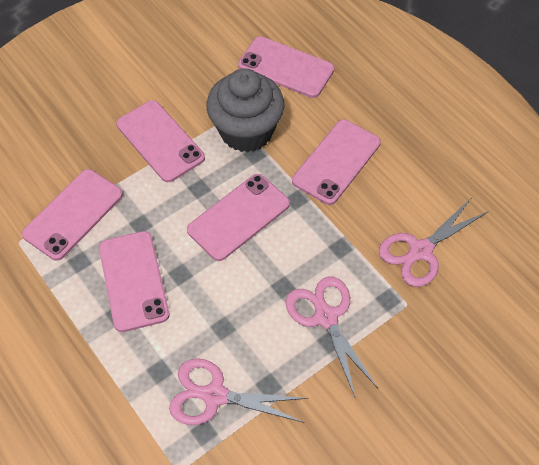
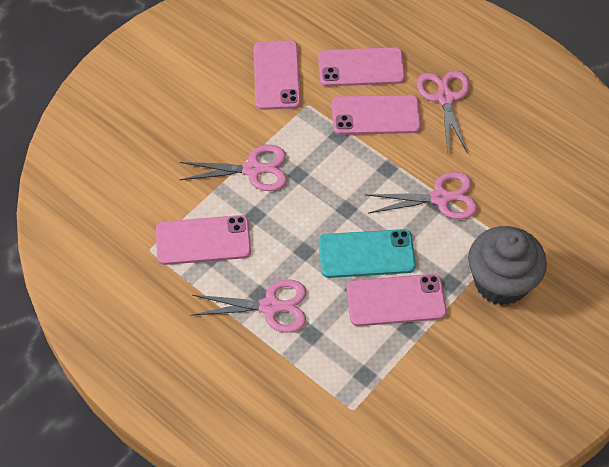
pink phone: [22,169,123,261] [99,231,170,332] [116,100,205,182] [187,174,290,261] [238,36,334,98] [292,119,381,205] = 6 -> [156,215,251,265] [254,40,301,110] [318,47,405,87] [332,95,421,135] [346,274,447,326] = 5
pink scissors: [169,358,308,425] [286,277,378,397] [379,198,489,287] = 3 -> [179,145,287,191] [192,279,306,333] [367,172,477,219] [417,70,470,154] = 4
turquoise phone: none = 0 -> [319,229,416,278] = 1

